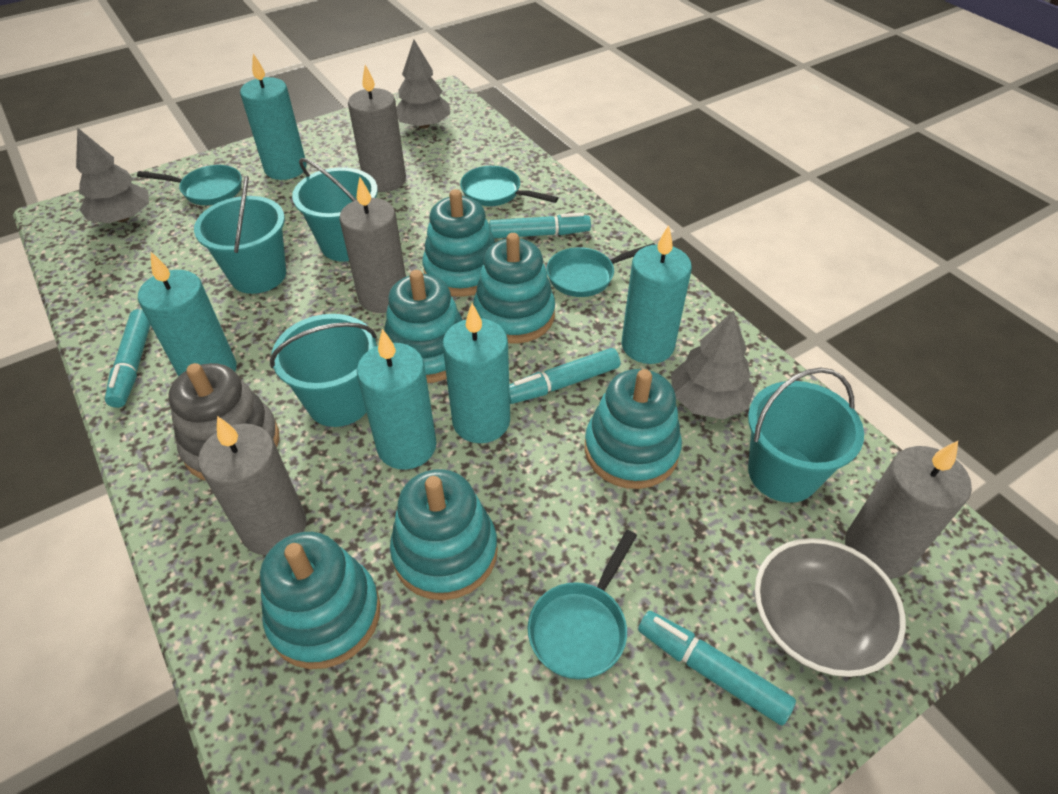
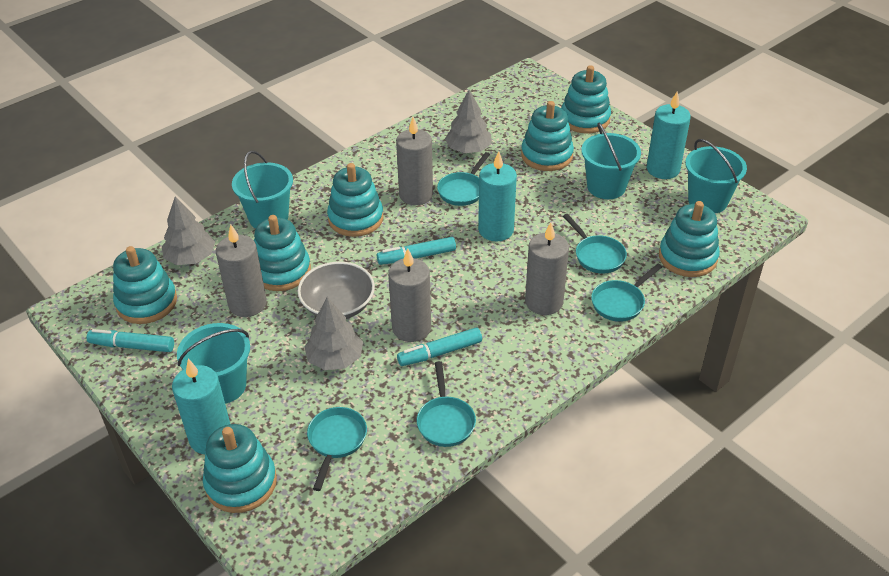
grey stacking toy: [168,363,279,481] = 1 -> none = 0
turquoise candle: [138,252,236,377] [240,53,307,180] [357,329,437,470] [443,303,510,443] [621,225,692,364] = 5 -> [172,359,230,454] [478,151,517,241] [647,92,691,179] = 3
turquoise marker: [105,309,150,408] [489,213,591,239] [509,348,620,404] [638,611,796,726] = 4 -> [86,329,174,352] [377,237,456,265] [397,327,482,366] = 3
turquoise pan: [137,165,242,205] [460,166,558,206] [528,530,637,679] [546,243,655,297] = 4 -> [307,407,367,491] [417,361,476,447] [437,152,490,206] [563,214,627,274] [591,264,662,322] = 5
turquoise stacking toy: [260,532,380,669] [384,270,462,383] [390,469,498,600] [422,189,495,297] [473,233,555,344] [585,369,682,489] = 6 -> [113,246,177,324] [203,424,277,513] [254,215,311,291] [327,163,383,237] [521,101,574,171] [561,65,611,133] [659,201,720,277] = 7

